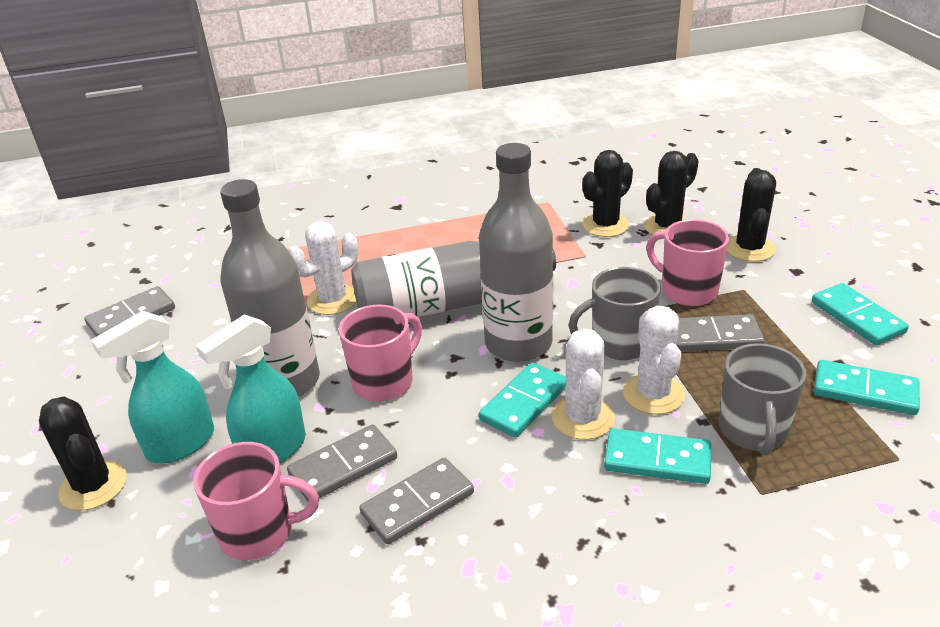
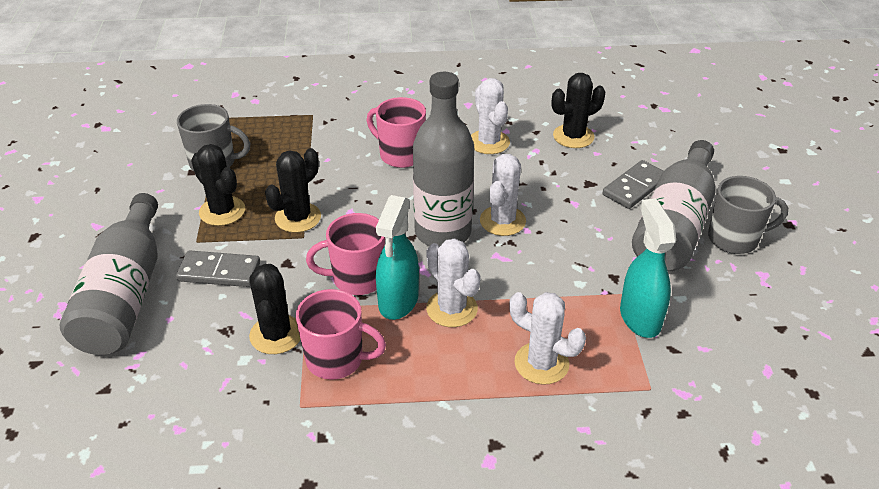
grey domino: [84,286,175,337] [287,424,397,502] [359,457,474,544] [676,314,765,352] = 4 -> [176,250,260,287] [603,160,664,209] = 2
turquoise domino: [479,362,566,437] [604,428,711,484] [812,283,909,345] [814,360,920,415] = 4 -> none = 0
white cactus: [289,221,358,315] [552,328,615,440] [623,306,685,414] = 3 -> [426,239,481,327] [471,78,510,154] [480,154,526,236] [509,292,586,385] = 4

